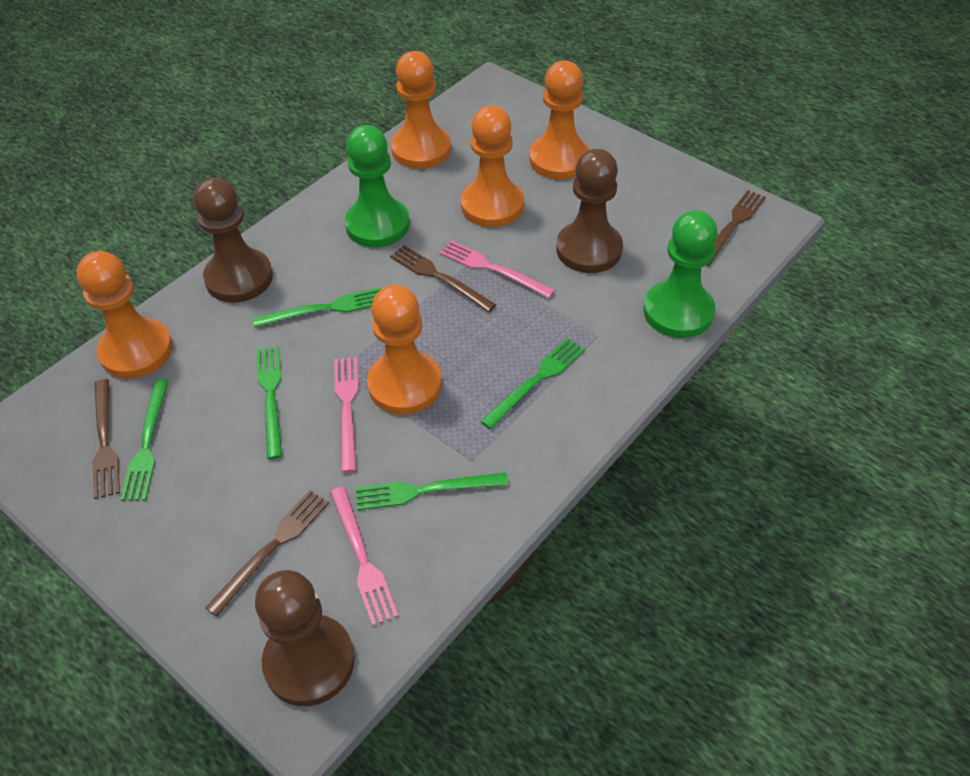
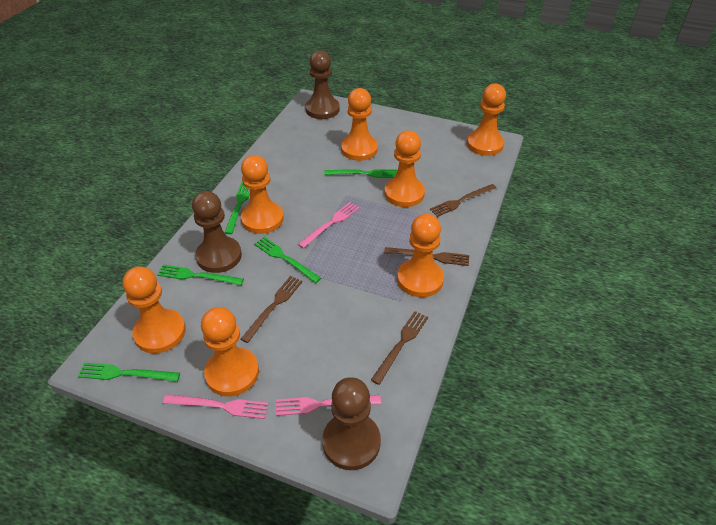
green pawn: [345,125,410,247] [644,210,718,338] = 2 -> none = 0
orange pawn: [77,251,173,379] [367,285,442,415] [391,51,451,169] [461,106,524,227] [529,61,590,180] = 5 -> [123,266,186,354] [201,307,259,396] [241,155,284,234] [341,88,378,161] [385,131,425,207] [397,214,444,297] [467,84,506,156] = 7

